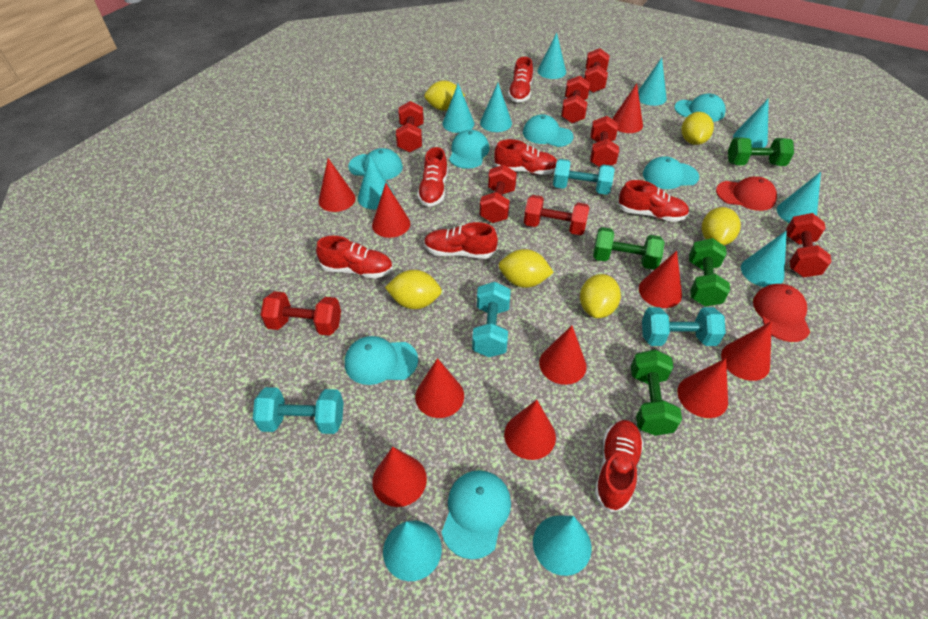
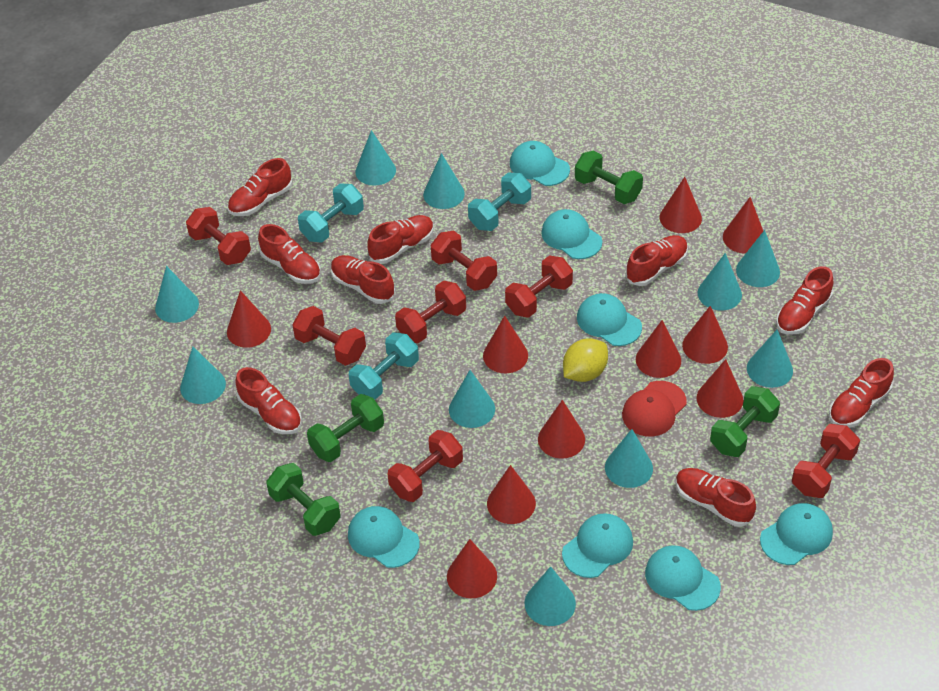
red cap: [716,176,777,211] [753,284,810,342] = 2 -> [622,381,687,437] = 1
red dumbbell: [261,291,341,336] [396,101,424,152] [480,165,517,223] [524,195,590,235] [561,76,590,123] [584,48,610,93] [590,116,619,167] [786,213,832,277] = 8 -> [186,207,251,265] [292,306,366,366] [388,430,463,502] [395,281,466,343] [431,231,497,291] [505,255,573,318] [792,424,860,498] = 7
red shoe: [316,236,393,278] [417,147,448,207] [424,222,498,259] [494,139,557,175] [508,57,533,103] [594,420,644,512] [617,180,689,222] = 7 -> [227,158,293,216] [235,367,302,434] [258,224,321,284] [331,255,395,304] [367,215,434,264] [625,235,688,286] [676,468,756,527] [776,266,833,335] [829,358,894,427] = 9
turquoise dumbbell: [253,387,344,434] [472,282,511,357] [553,159,615,195] [642,307,726,346] = 4 -> [298,183,364,243] [349,332,419,400] [468,173,531,231] = 3
yellow lemon: [385,270,442,309] [424,80,465,111] [499,249,554,288] [580,274,621,318] [681,112,714,145] [702,207,741,245] = 6 -> [563,338,608,382] = 1

